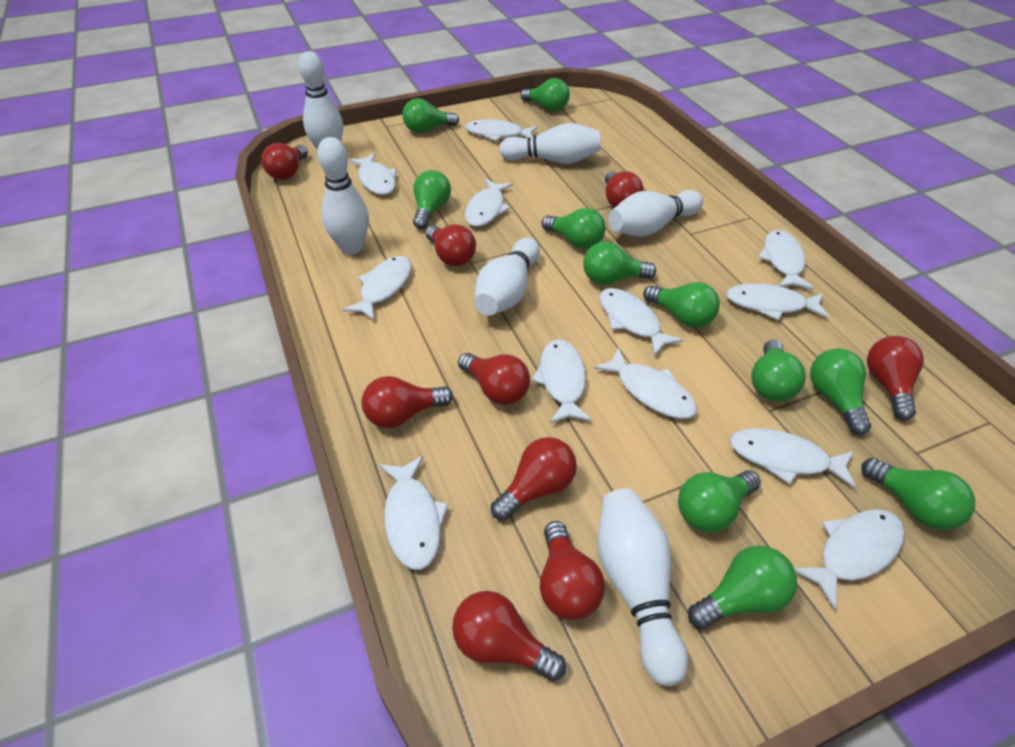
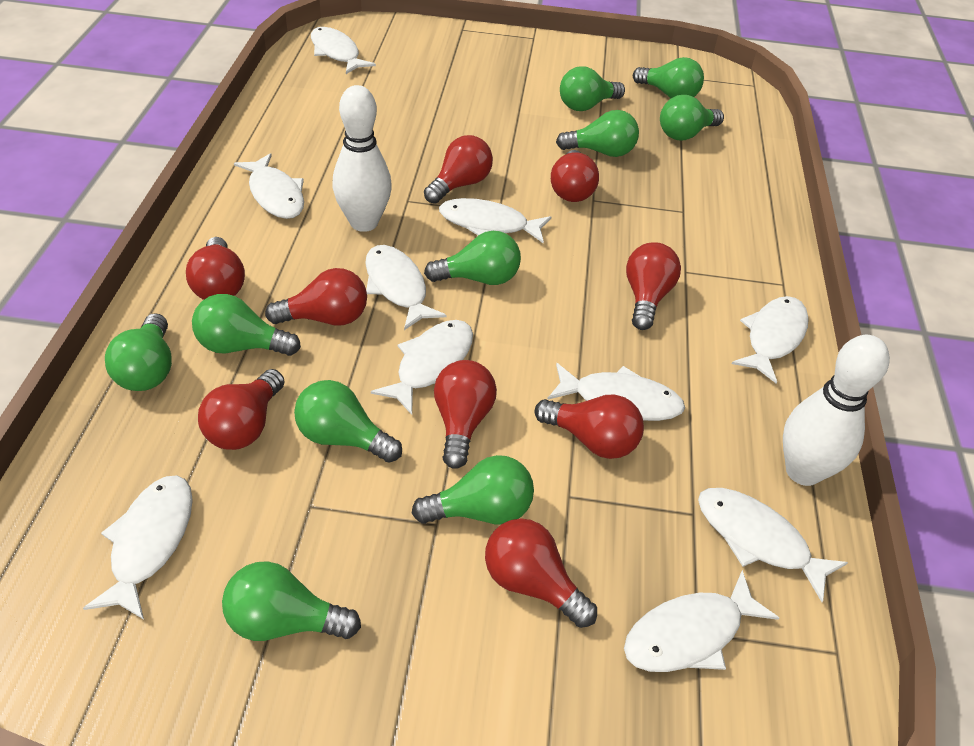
green light bulb: [402,98,459,133] [413,170,451,229] [521,78,570,111] [542,208,606,249] [583,242,656,285] [643,282,720,328] [678,470,761,532] [688,545,797,629] [751,340,806,402] [810,348,871,435] [861,458,975,530] = 11 -> [105,313,172,391] [192,294,301,356] [222,561,361,641] [294,380,402,463] [412,455,534,525] [424,231,521,285] [556,110,639,157] [560,66,625,111] [633,57,704,98] [660,95,724,140] = 10
white bowling pin: [298,51,343,150] [317,137,369,255] [475,237,540,315] [499,123,601,164] [598,488,688,686] [608,190,703,236] = 6 -> [332,85,392,232] [783,335,890,486] = 2
white fish: [342,256,412,320] [349,153,397,195] [379,456,449,570] [465,119,538,141] [465,179,513,227] [531,339,592,423] [593,348,697,419] [599,288,683,356] [726,283,829,320] [730,428,856,488] [758,230,814,289] [794,509,905,610] = 12 -> [83,475,193,620] [234,153,304,219] [311,27,376,74] [365,245,446,330] [371,320,473,415] [439,198,551,243] [547,363,685,421] [624,570,779,672] [698,488,848,602] [731,296,809,383] = 10

